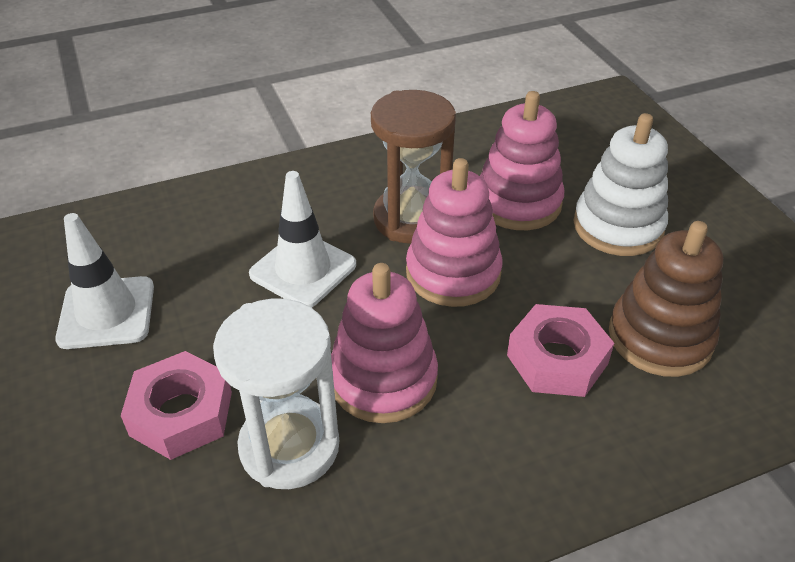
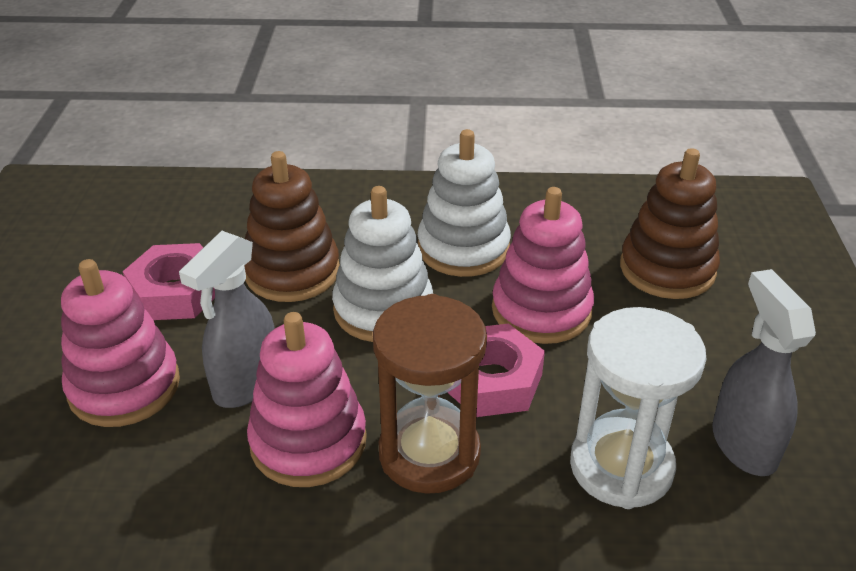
brown stacking toy: [609,221,723,377] = 1 -> [244,151,340,302] [620,148,720,299] = 2
grey spray bottle: none = 0 -> [179,231,275,408] [712,269,816,476] = 2
white stacking toy: [573,113,668,256] = 1 -> [332,186,433,342] [418,129,511,277] = 2
white traffic cone: [55,213,154,349] [249,171,356,307] = 2 -> none = 0

